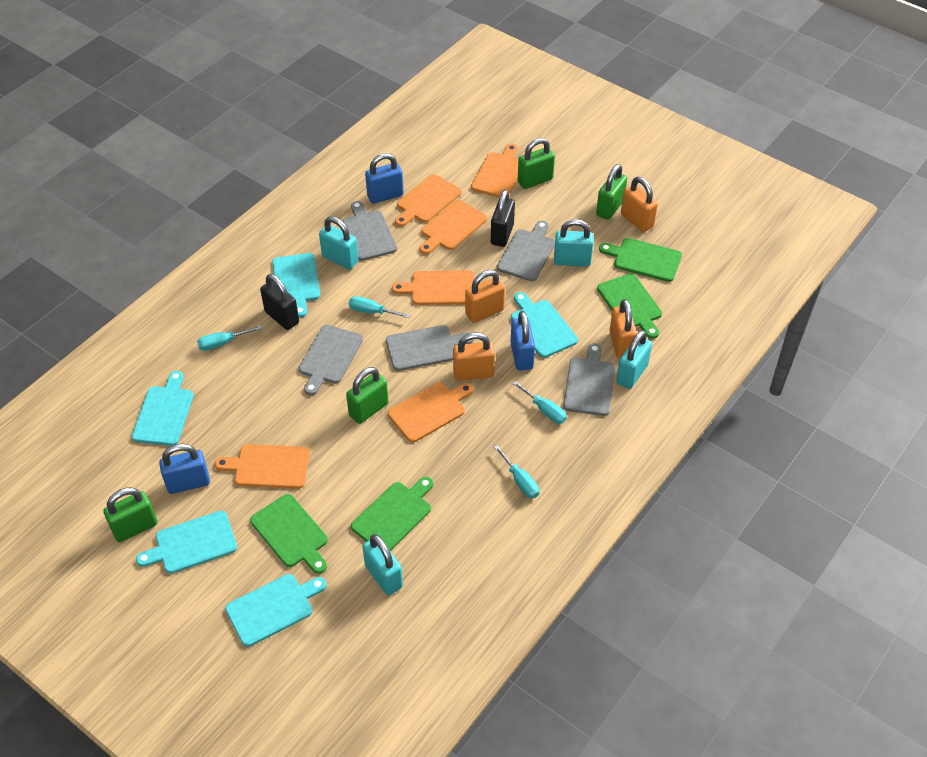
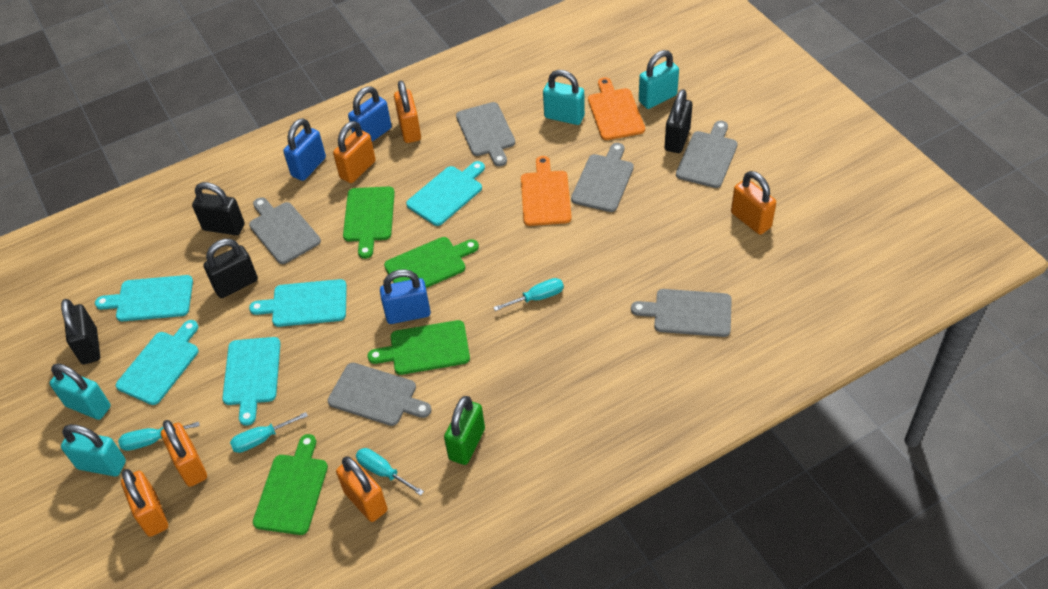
black padlock: [260,274,299,330] [491,189,515,247] = 2 -> [61,299,100,365] [192,182,245,235] [204,239,258,298] [665,89,692,153] = 4
green padlock: [103,487,157,542] [346,367,388,424] [518,138,555,189] [596,164,627,220] = 4 -> [444,396,485,465] = 1
grey cutting board: [299,325,363,395] [343,201,397,261] [386,325,473,371] [497,221,555,281] [563,343,615,416] = 5 -> [249,197,321,264] [328,363,431,426] [456,102,515,166] [571,143,634,212] [631,289,732,337] [676,121,738,188] = 6
orange cutting board: [215,444,310,489] [388,382,473,442] [392,270,474,305] [395,174,462,227] [420,200,487,254] [471,144,518,198] = 6 -> [521,156,572,226] [588,77,645,140] = 2
orange padlock: [453,332,495,381] [465,270,505,323] [609,299,637,358] [621,177,658,232] = 4 -> [121,469,168,537] [161,420,207,487] [333,121,376,183] [336,457,388,522] [394,81,421,143] [731,171,776,235] = 6

